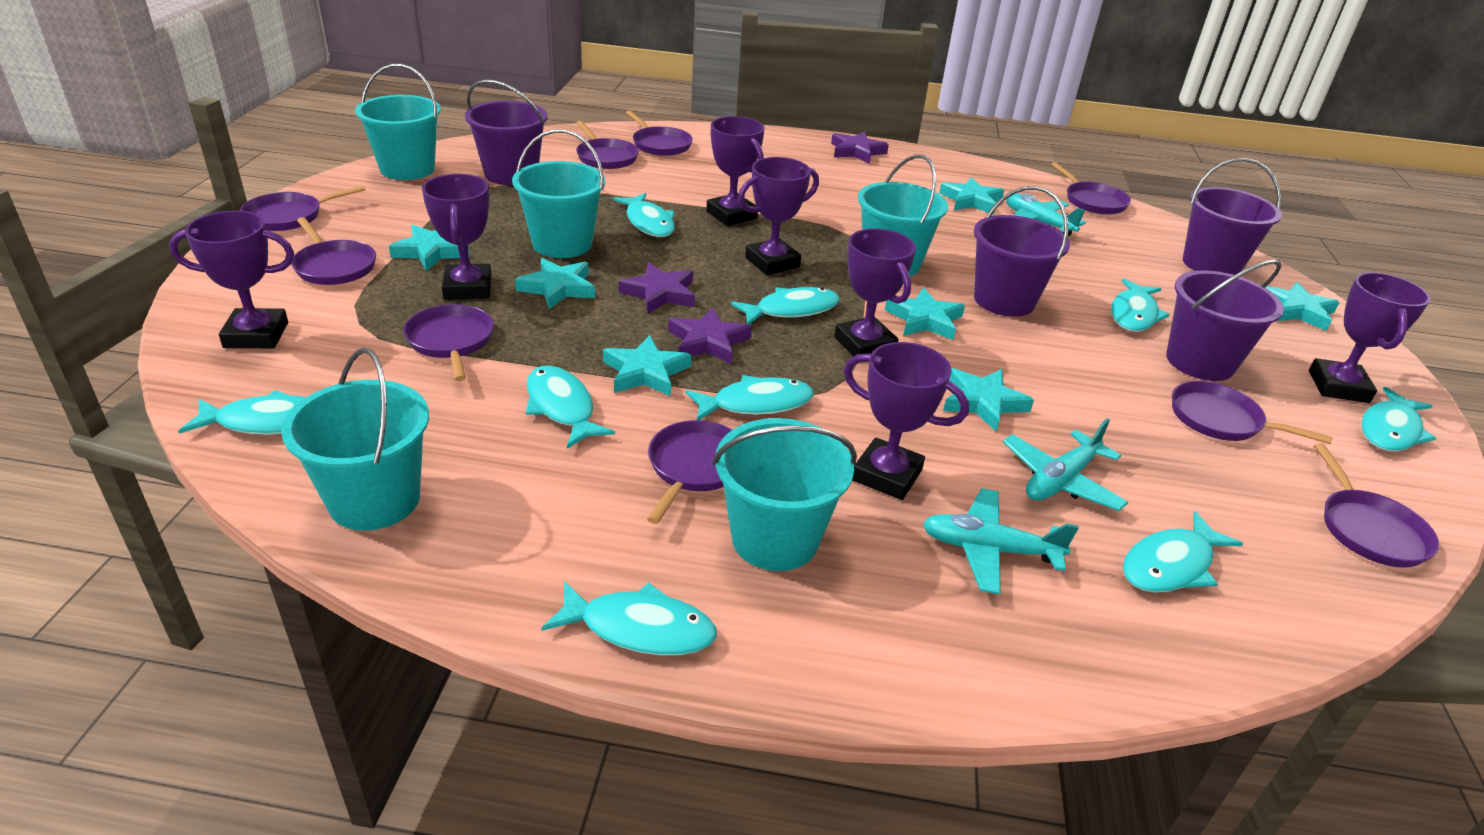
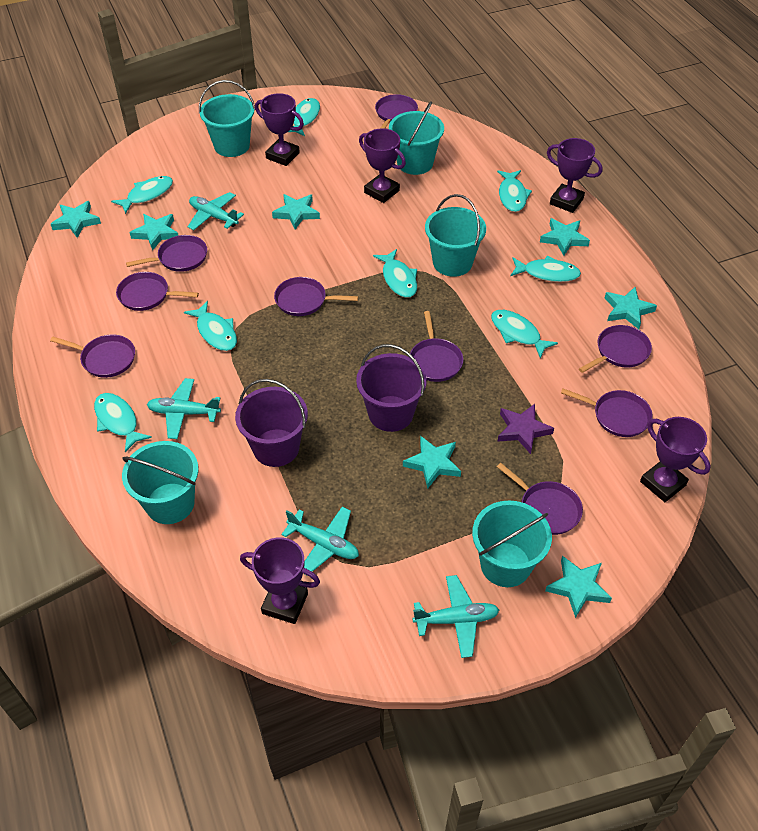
purple bucket: [465,80,547,185] [974,186,1070,317] [1166,260,1284,381] [1183,158,1282,275] = 4 -> [235,379,308,467] [356,344,427,432] = 2
purple star: [619,263,695,314] [668,307,752,364] [831,132,889,164] = 3 -> [497,404,554,454] = 1
purple trophy: [169,211,294,348] [422,174,492,300] [706,116,765,226] [738,157,819,275] [834,229,916,357] [844,342,969,500] [1309,272,1431,403] = 7 -> [240,537,320,624] [255,93,304,166] [359,128,406,203] [547,138,603,213] [640,417,711,502] = 5
turquoise fish: [178,390,306,435] [526,366,615,449] [541,581,717,656] [613,193,675,237] [685,375,814,420] [731,287,840,325] [1111,278,1170,332] [1123,511,1243,593] [1361,387,1436,451] = 9 -> [94,393,152,452] [111,176,173,214] [184,301,237,351] [289,98,320,136] [373,249,417,298] [491,310,558,358] [497,170,532,212] [510,256,581,282] = 8
turquoise plane: [923,488,1079,594] [1003,418,1128,511] [1006,193,1086,236] = 3 -> [147,378,221,439] [188,192,244,230] [281,507,359,575] [412,575,499,658] = 4

